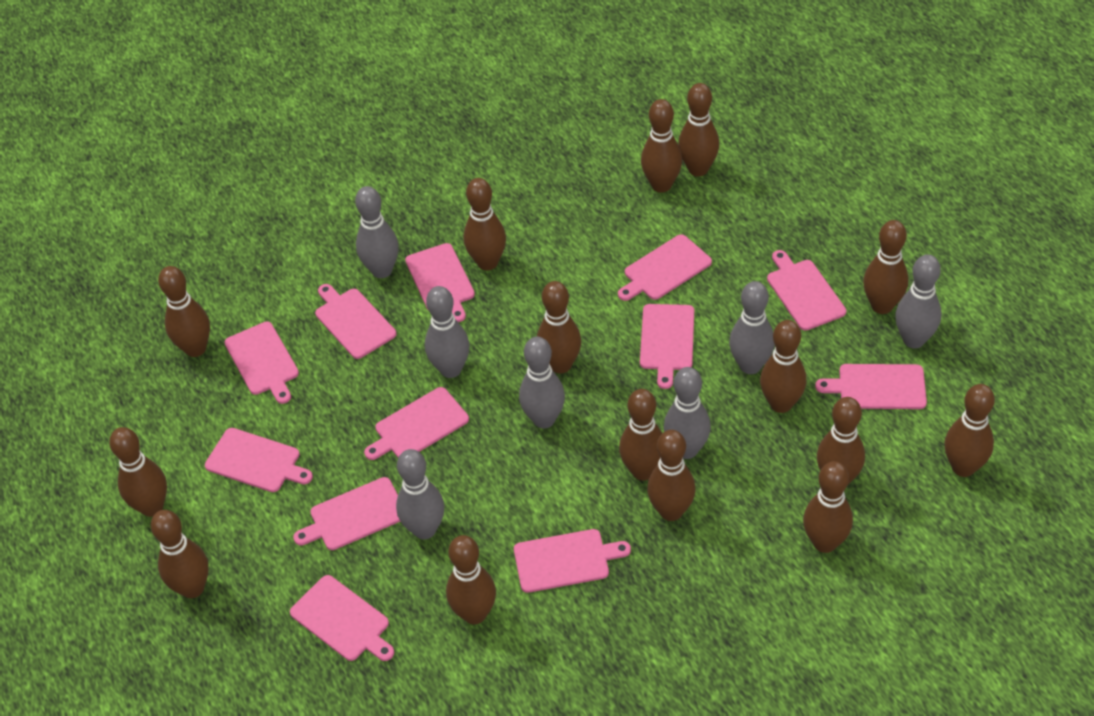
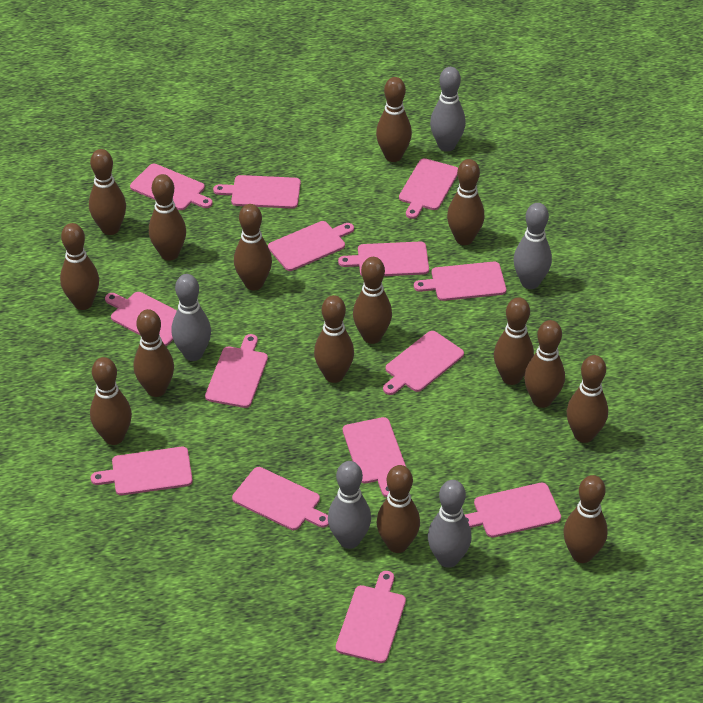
grey bowling pin: [355,186,399,278] [396,449,444,539] [425,286,470,378] [519,337,565,428] [664,367,711,459] [729,281,775,374] [895,254,941,348] = 7 -> [171,274,211,361] [328,461,371,549] [428,480,472,568] [430,67,466,152] [514,203,552,289] = 5
pink cutting board: [205,428,313,492] [224,321,299,404] [290,575,394,661] [293,477,401,550] [315,284,396,359] [364,387,469,460] [405,243,475,322] [514,529,631,593] [618,234,712,301] [640,304,694,389] [767,250,846,330] [815,364,927,409] = 12 -> [91,447,193,495] [105,292,177,346] [130,163,213,210] [205,334,268,408] [213,175,301,209] [232,467,329,530] [268,221,354,271] [336,571,406,663] [338,242,429,276] [343,417,406,497] [383,331,464,395] [399,158,458,219] [414,262,506,301] [465,483,561,537] = 14

